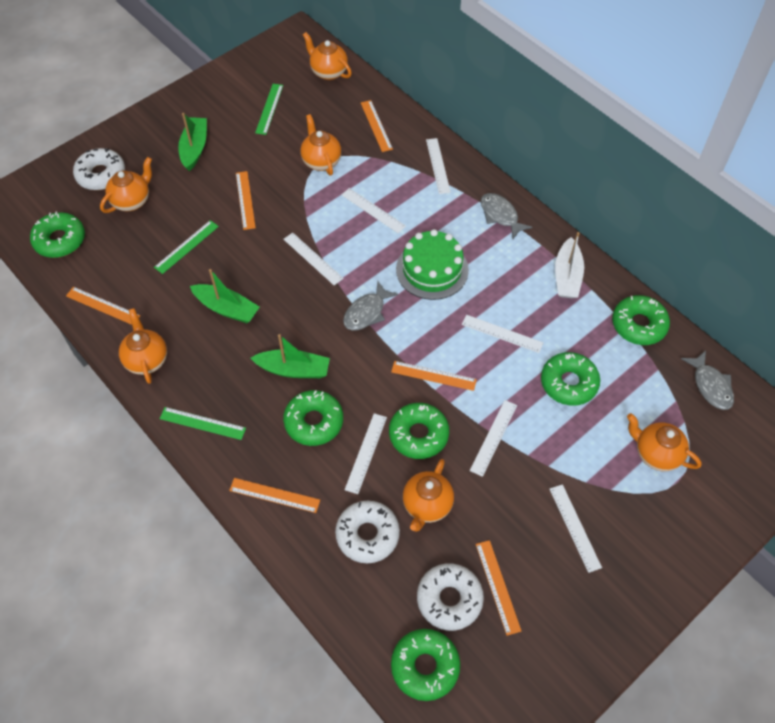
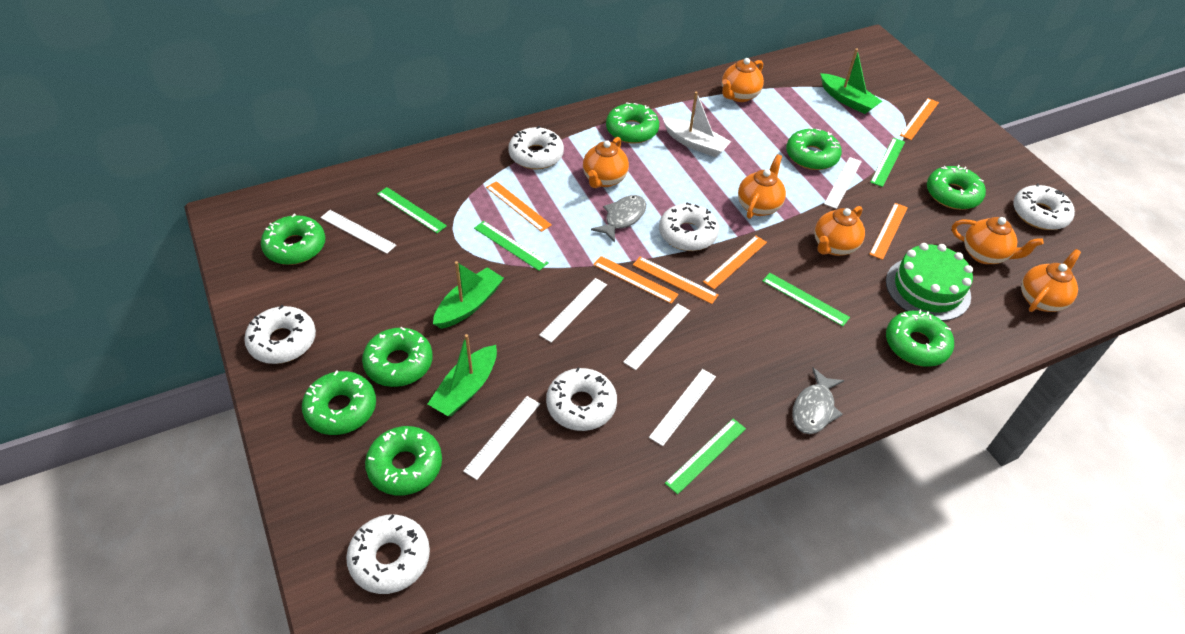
green donut: [30,212,85,258] [283,390,343,446] [389,403,449,459] [391,629,460,701] [541,352,600,406] [612,295,670,345] = 6 -> [261,214,325,265] [302,370,376,435] [362,327,433,387] [365,426,442,496] [606,102,659,144] [786,127,842,170] [886,310,954,367] [927,165,986,210] = 8
green ruler: [154,220,219,274] [160,407,246,440] [255,84,283,135] = 3 -> [377,187,447,233] [474,221,549,271] [665,419,746,494] [762,273,850,326] [870,138,905,187] = 5
grey fish: [343,282,398,331] [481,193,533,239] [681,351,734,410] = 3 -> [591,195,646,243] [792,368,844,434] = 2
white donut: [73,148,125,190] [335,501,400,563] [417,563,484,631] = 3 -> [244,305,316,364] [346,514,430,594] [508,126,564,169] [546,367,617,431] [659,203,719,251] [1013,183,1075,230] = 6
white ruler: [283,233,344,285] [342,188,406,233] [345,413,387,494] [426,138,451,194] [462,315,543,353] [470,400,517,477] [549,484,602,573] = 7 -> [320,210,396,254] [463,396,540,480] [539,278,607,343] [623,304,690,370] [649,369,716,446] [824,157,862,209] = 6

